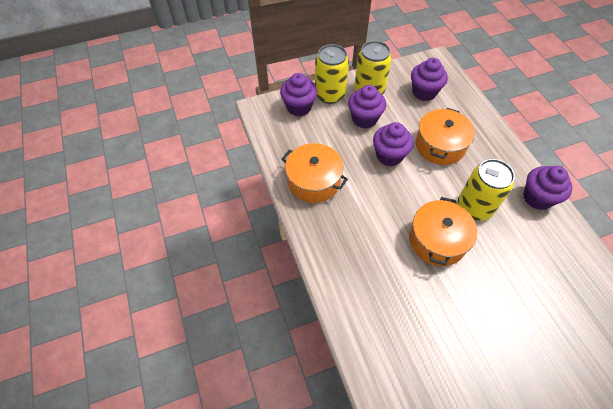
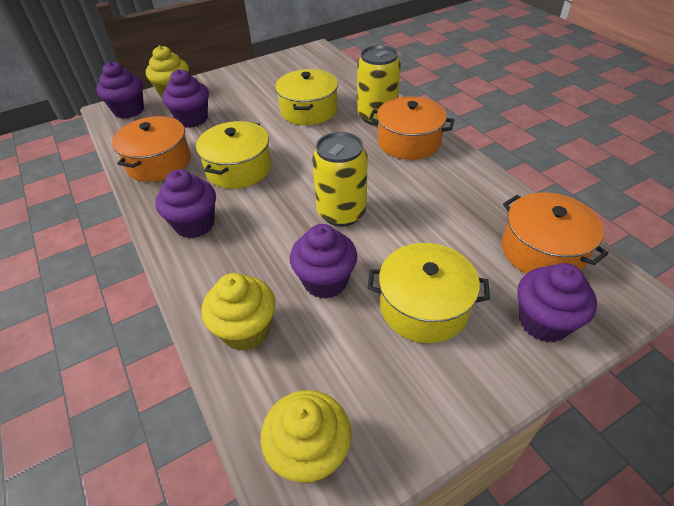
yellow can: [315,44,349,104] [354,41,392,95] [458,159,515,221] = 3 -> [312,132,368,227] [357,45,401,126] = 2
yellow cupcake: none = 0 -> [146,45,189,98] [201,273,276,351] [261,390,352,483] = 3
yellow pot: none = 0 -> [196,121,271,189] [275,69,338,125] [368,243,490,343] = 3

